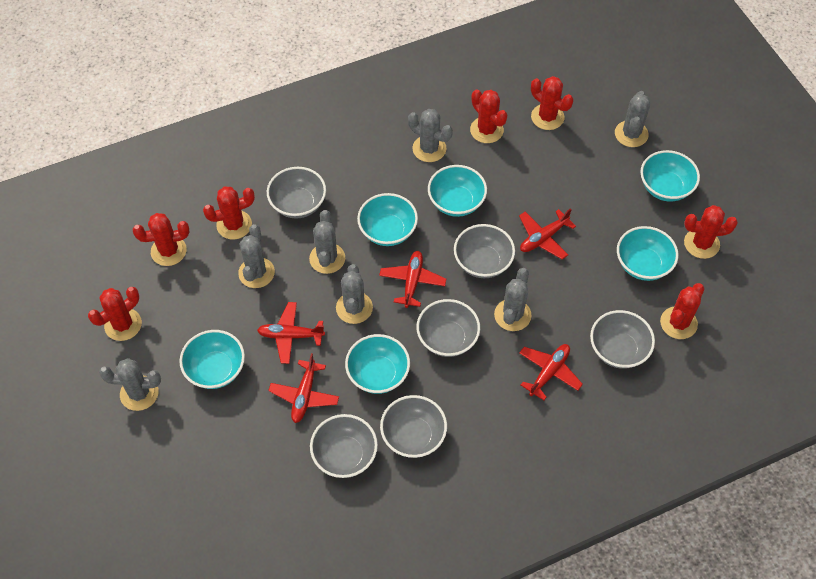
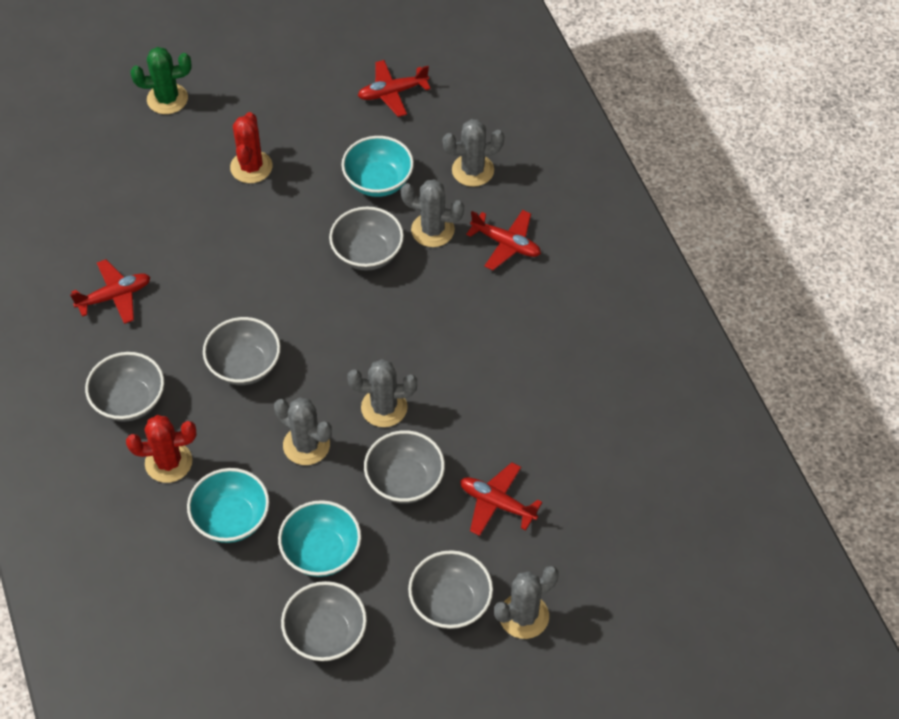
green cactus: none = 0 -> [130,47,192,114] = 1
grey cactus: [99,358,161,411] [238,224,275,288] [309,210,345,274] [336,264,373,324] [408,109,453,162] [494,268,532,331] [615,91,650,147] = 7 -> [274,397,332,465] [347,359,417,427] [401,179,464,247] [443,119,504,187] [494,566,559,639] = 5
red cactus: [88,287,142,341] [132,213,190,266] [203,186,255,240] [470,89,507,143] [531,76,573,130] [660,283,705,339] [684,205,738,259] = 7 -> [126,415,197,483] [230,112,272,183] = 2
red plane: [257,302,325,364] [268,353,339,423] [379,251,446,308] [519,208,576,259] [519,344,583,400] = 5 -> [70,259,150,324] [358,60,431,117] [460,462,542,536] [466,210,541,270] = 4
turquoise bowl: [179,330,245,389] [345,334,410,394] [357,193,418,246] [428,165,487,217] [617,226,678,281] [640,150,700,202] = 6 -> [187,468,269,543] [278,500,361,577] [341,136,414,197] = 3

